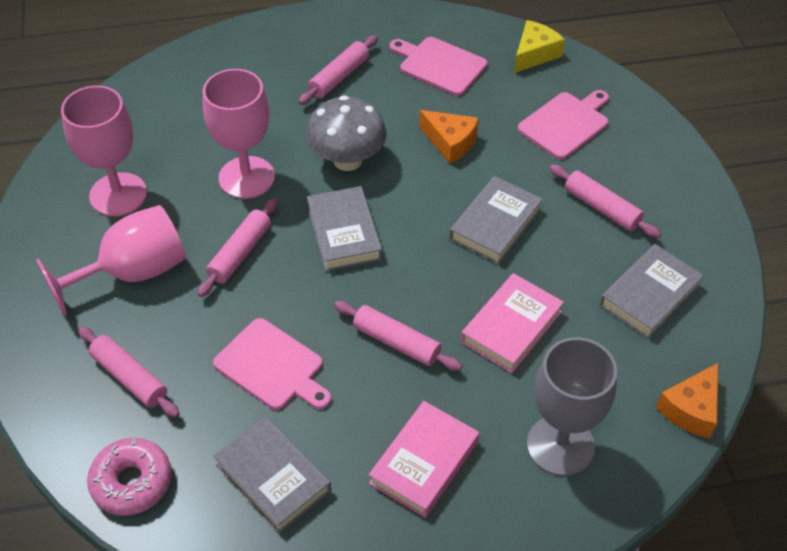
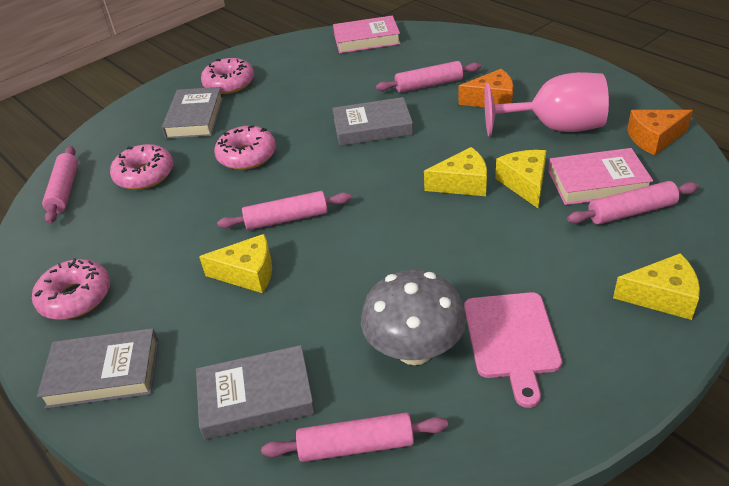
grey goblet: [527,337,617,476] = 1 -> none = 0
pink cutting board: [213,318,331,410] [389,37,487,96] [518,90,609,159] = 3 -> [464,292,562,408] = 1
pink donut: [87,438,172,516] = 1 -> [32,258,110,320] [110,144,174,190] [201,58,254,94] [214,125,276,170] = 4
pink goblet: [36,205,186,316] [61,86,147,216] [203,69,275,199] = 3 -> [484,72,609,136] = 1
yellow cheese: [514,20,565,73] = 1 -> [199,234,272,293] [424,147,487,196] [495,150,547,208] [613,253,700,320] = 4

